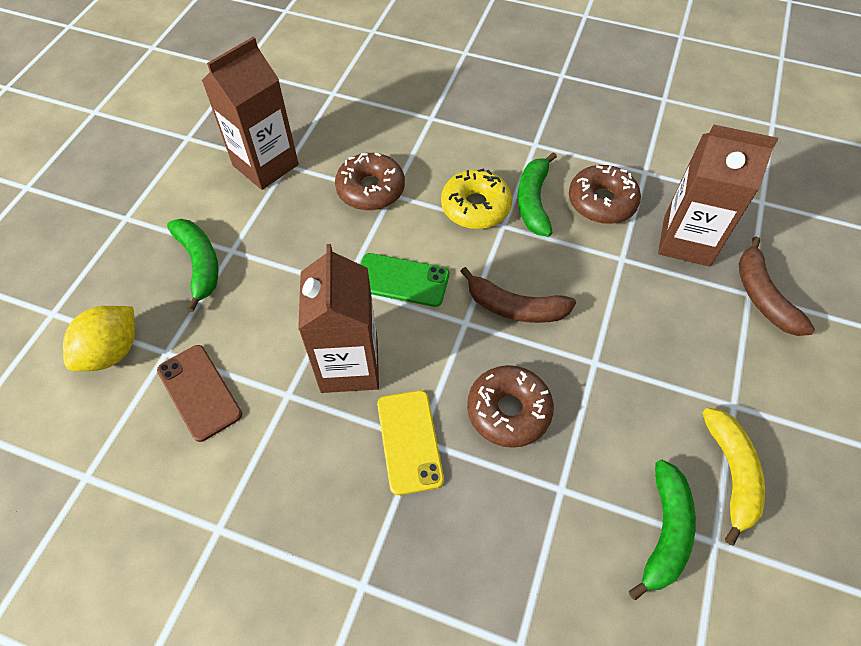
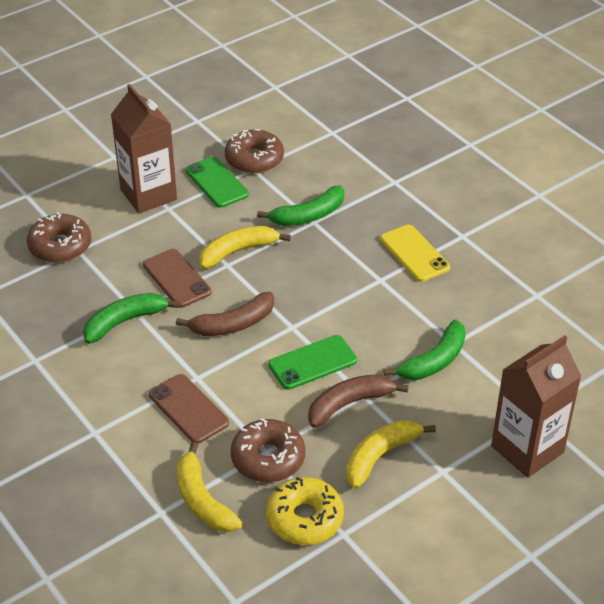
brown carton: [202,37,299,190] [298,244,379,393] [658,124,778,267] = 3 -> [111,84,177,213] [491,335,581,478] = 2
brown phone: [157,345,242,442] = 1 -> [143,249,212,308] [149,374,229,444] = 2
green phone: [360,253,449,307] = 1 -> [185,157,249,208] [269,335,357,390] = 2
yellow banana: [702,408,765,545] = 1 -> [177,442,243,532] [199,226,291,269] [346,420,436,489] = 3
yellow lemon: [63,306,135,371] = 1 -> none = 0

